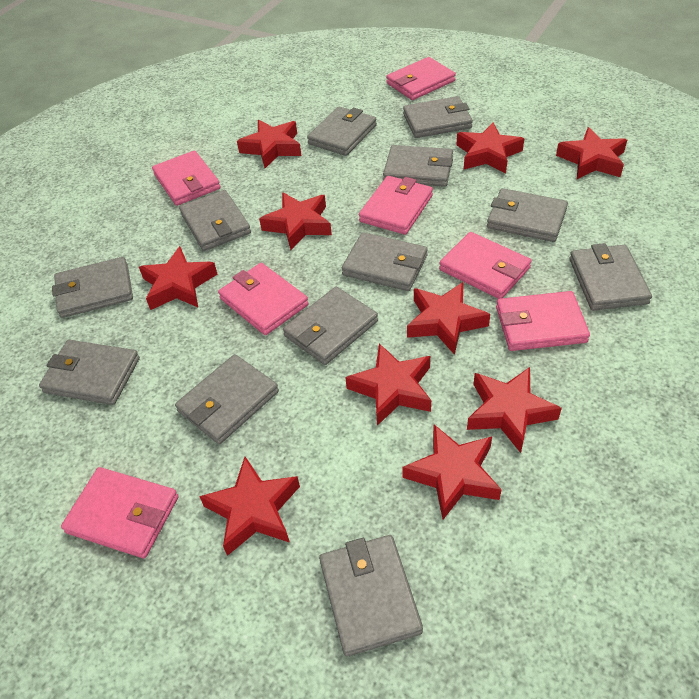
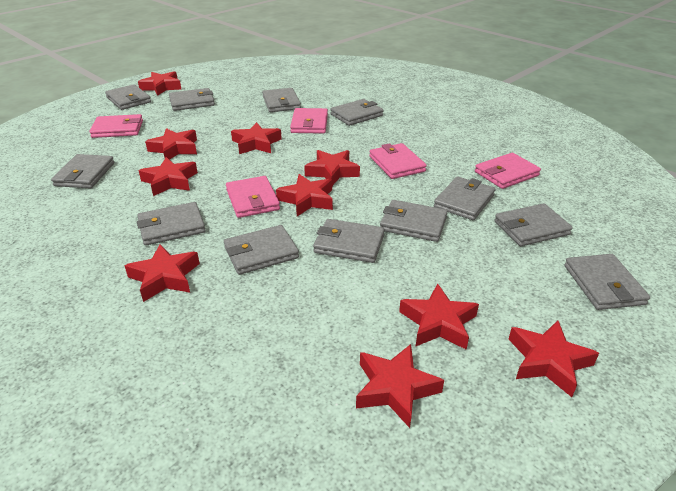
pink wallet: [61,467,178,558] [152,151,221,206] [218,263,309,335] [359,176,433,235] [386,57,456,100] [439,232,532,299] [496,291,590,351] = 7 -> [89,114,143,138] [226,176,280,218] [290,108,328,134] [369,143,427,179] [475,153,541,189] = 5

